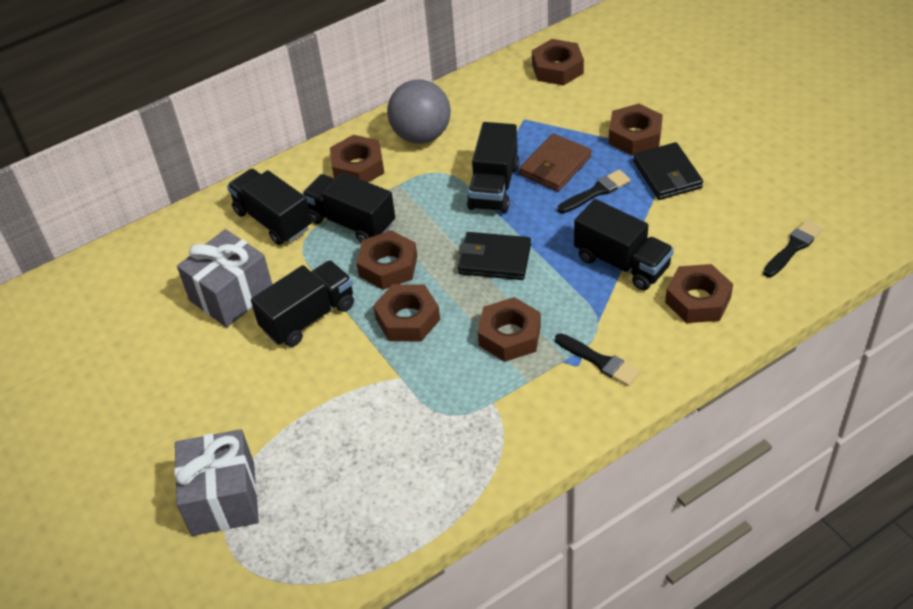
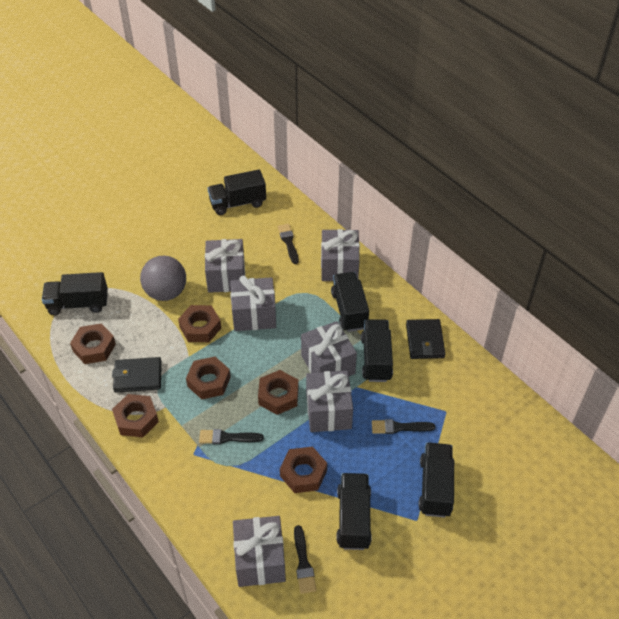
black brush: [555,333,640,386] [557,170,631,213] [763,220,823,277] = 3 -> [199,429,264,444] [278,224,299,264] [294,525,316,594] [372,419,436,434] = 4
black truck: [227,169,312,245] [251,260,354,347] [302,172,395,243] [467,122,519,213] [574,199,674,291] = 5 -> [42,272,108,315] [207,169,266,215] [331,272,369,332] [336,473,372,550] [361,319,393,382] [418,443,454,518] = 6
brown nut: [330,135,384,182] [356,230,417,290] [373,284,440,342] [478,297,541,362] [532,39,584,86] [609,104,663,155] [665,264,733,323] = 7 -> [70,323,116,364] [112,394,159,437] [178,305,221,342] [186,357,231,399] [258,370,299,415] [280,446,327,493] = 6
brown wallet: [519,133,592,191] = 1 -> none = 0
grey gift: [174,429,259,536] [177,229,272,327] = 2 -> [205,239,245,293] [230,275,276,331] [233,516,286,587] [301,321,357,376] [306,371,353,432] [321,229,360,281] = 6

